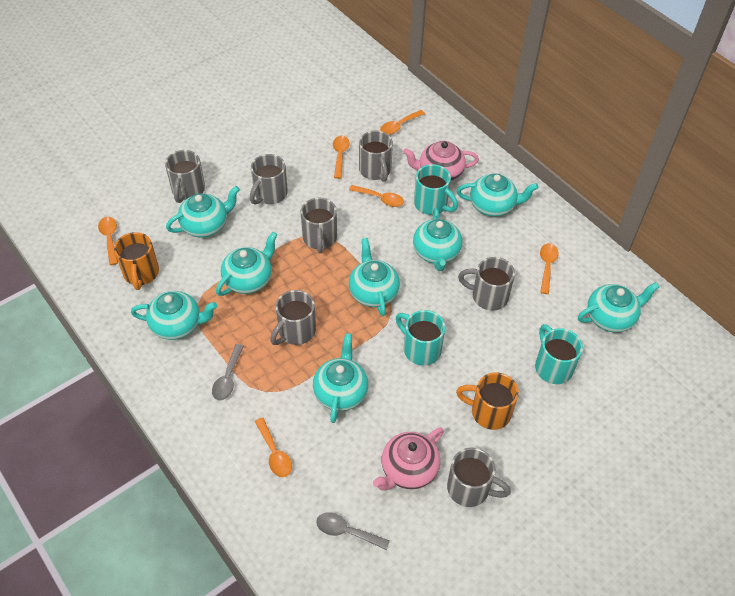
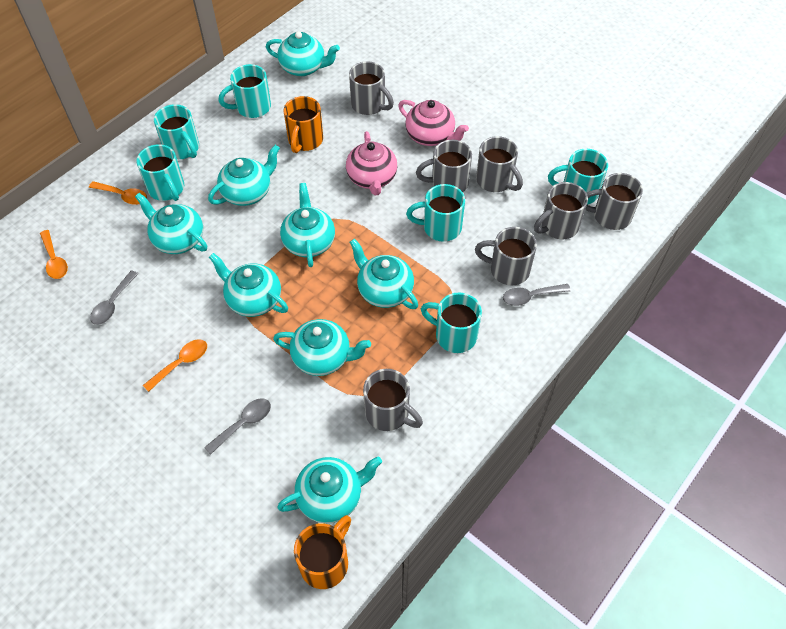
grey spoon: [212,344,244,400] [316,513,390,550] = 2 -> [90,270,138,325] [204,398,271,455] [503,284,571,306] = 3
orange spoon: [98,217,118,265] [255,417,292,477] [333,136,350,179] [349,185,404,207] [380,110,425,135] [540,243,559,294] = 6 -> [40,230,68,279] [89,181,147,205] [143,339,207,392] = 3
turquoise mug: [396,310,445,365] [414,164,458,215] [535,324,583,384] = 3 -> [136,144,184,201] [154,104,199,159] [219,64,271,118] [406,184,465,242] [421,293,482,353] [548,149,608,205] = 6

